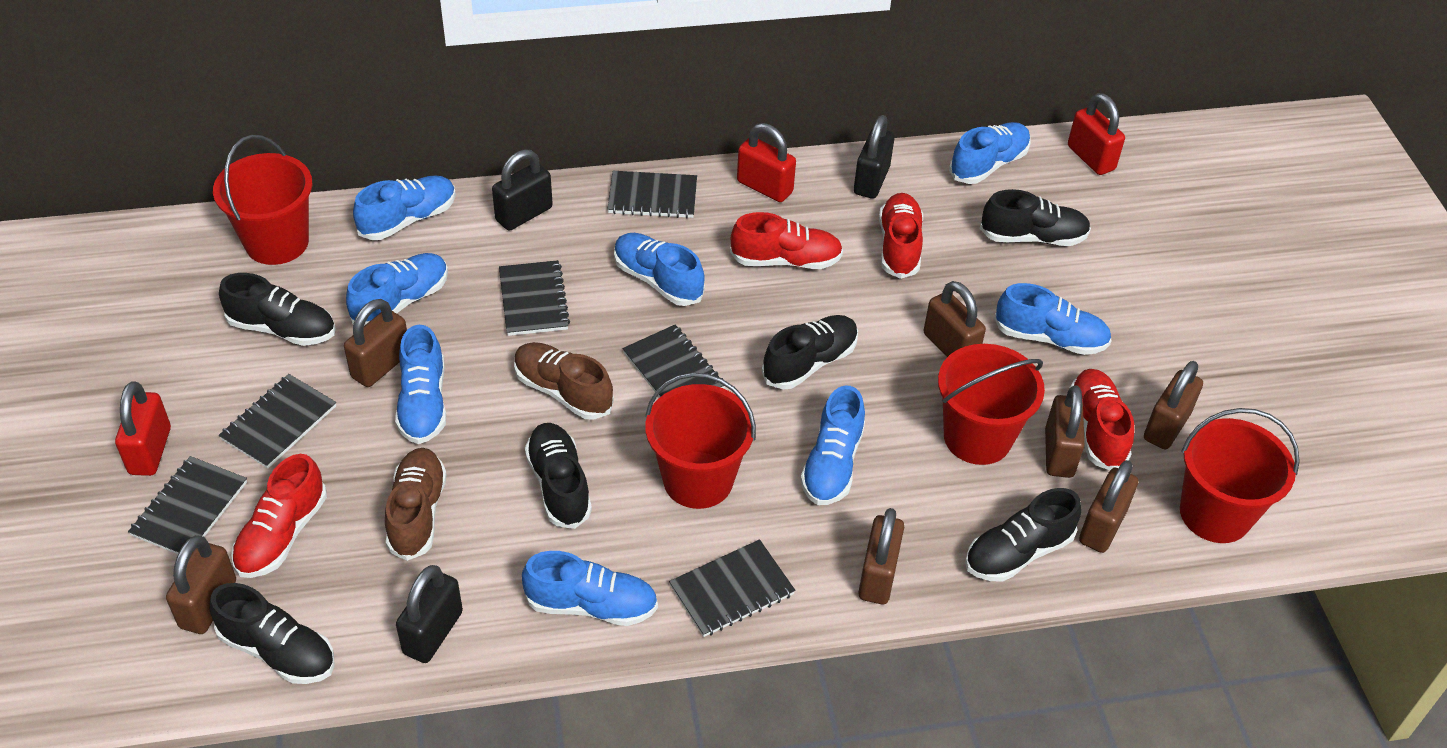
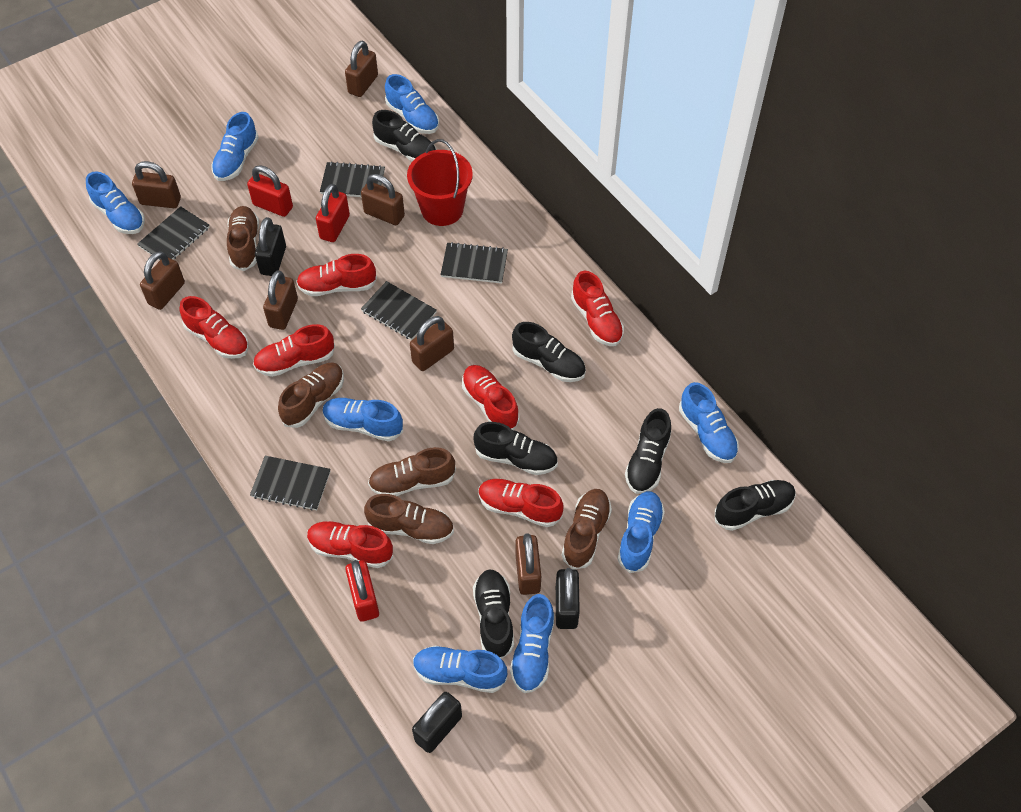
black notebook: [128,456,247,554] [219,374,336,469] [499,260,570,336] [607,171,697,218] [623,325,725,398] [669,539,796,637] = 6 -> [137,206,210,260] [250,456,331,511] [320,161,385,197] [361,281,437,340] [440,242,508,283] = 5
brown shoe: [385,448,447,561] [514,342,614,420] = 2 -> [227,206,259,271] [278,362,344,428] [364,494,454,544] [368,447,456,496] [562,489,612,569] = 5
red bucket: [213,135,312,265] [645,372,756,509] [938,344,1045,465] [1180,408,1300,543] = 4 -> [407,139,473,226] = 1
red shoe: [231,454,327,578] [730,212,843,269] [879,193,923,279] [1070,369,1134,470] = 4 -> [179,296,249,359] [253,324,335,377] [296,254,377,296] [307,521,394,568] [462,365,520,430] [478,479,564,527] [571,271,624,346] = 7

